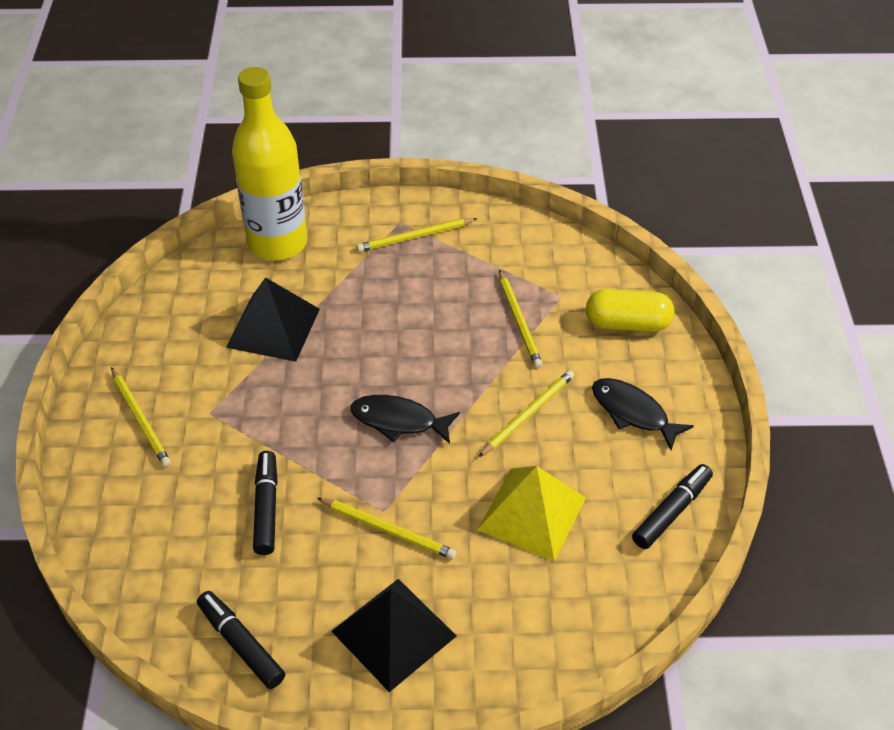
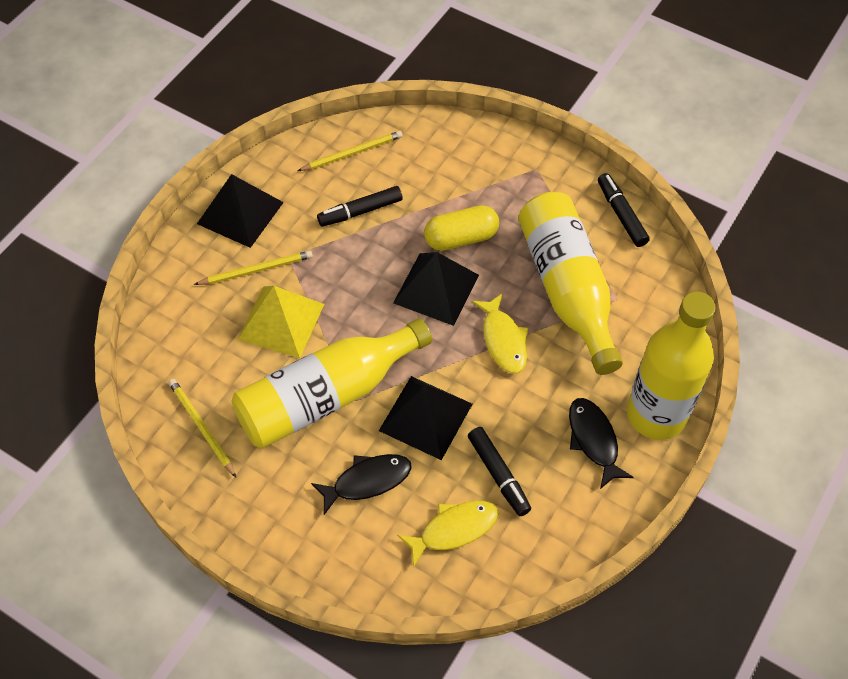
black pyramid: [226,277,320,362] [331,579,456,692] = 2 -> [197,174,284,248] [379,376,472,460] [393,252,479,326] = 3
yellow bottle: [232,67,307,261] = 1 -> [232,318,432,449] [518,192,623,375] [627,291,716,440] = 3
yellow fish: none = 0 -> [397,501,498,568] [472,293,528,374] = 2
yellow pencil: [111,367,171,467] [317,498,456,559] [357,218,478,252] [478,370,574,457] [499,270,542,368] = 5 -> [169,379,236,477] [194,251,313,285] [298,131,403,171] = 3

